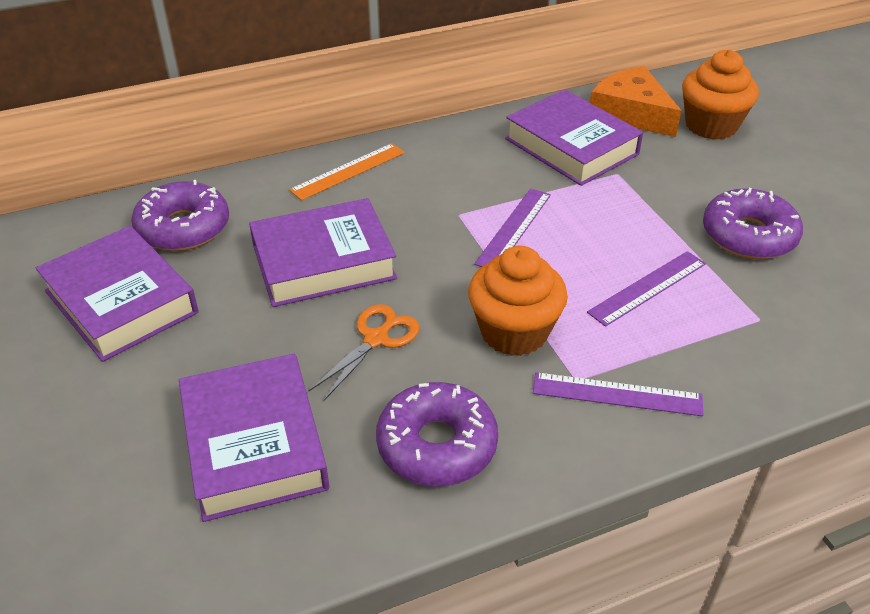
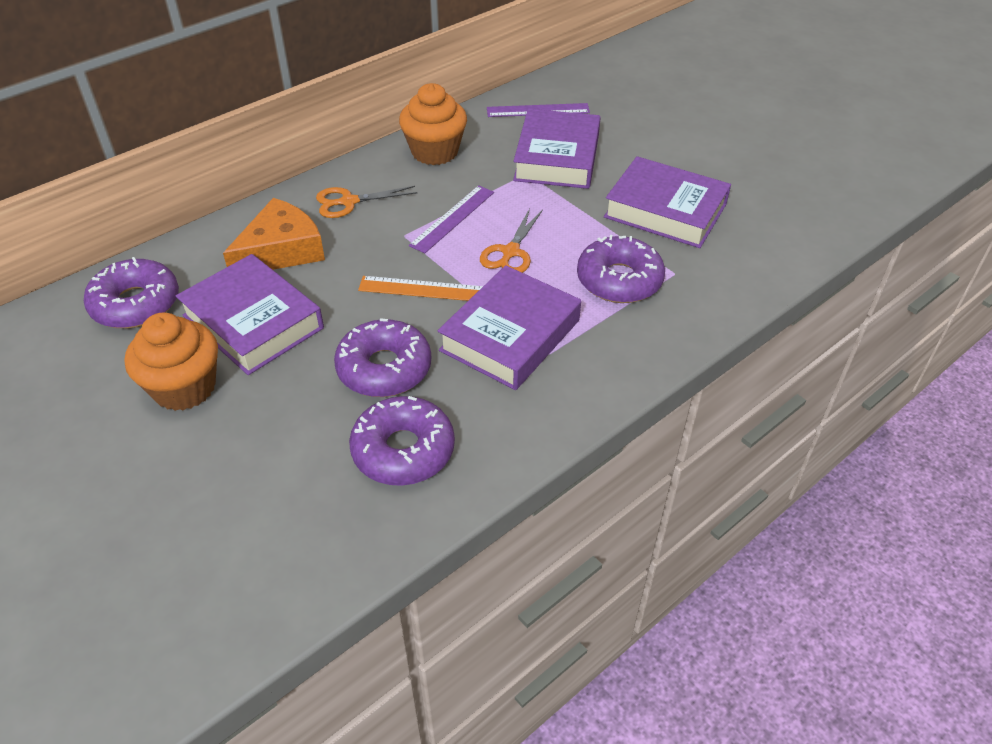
orange scissors: [309,304,420,401] = 1 -> [316,186,418,218] [480,208,543,273] = 2
purple donut: [131,180,229,251] [376,382,498,486] [703,188,803,259] = 3 -> [84,257,179,328] [334,318,431,397] [349,396,455,486] [577,235,665,303] = 4
purple ruler: [474,188,551,267] [533,372,703,416] [587,251,706,327] = 3 -> [409,185,494,253] [487,103,590,117] = 2

